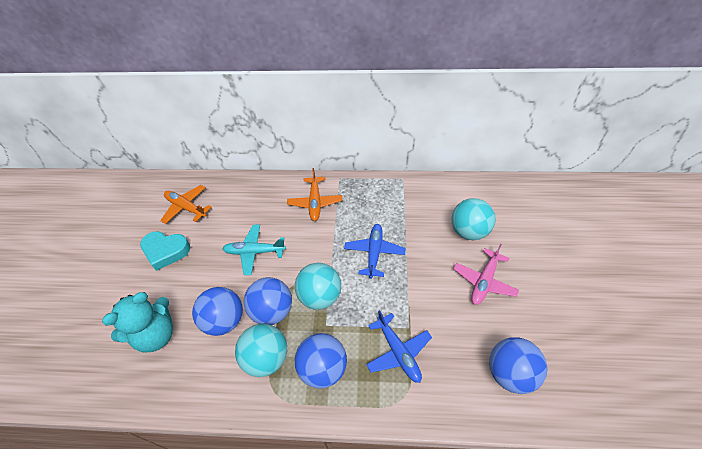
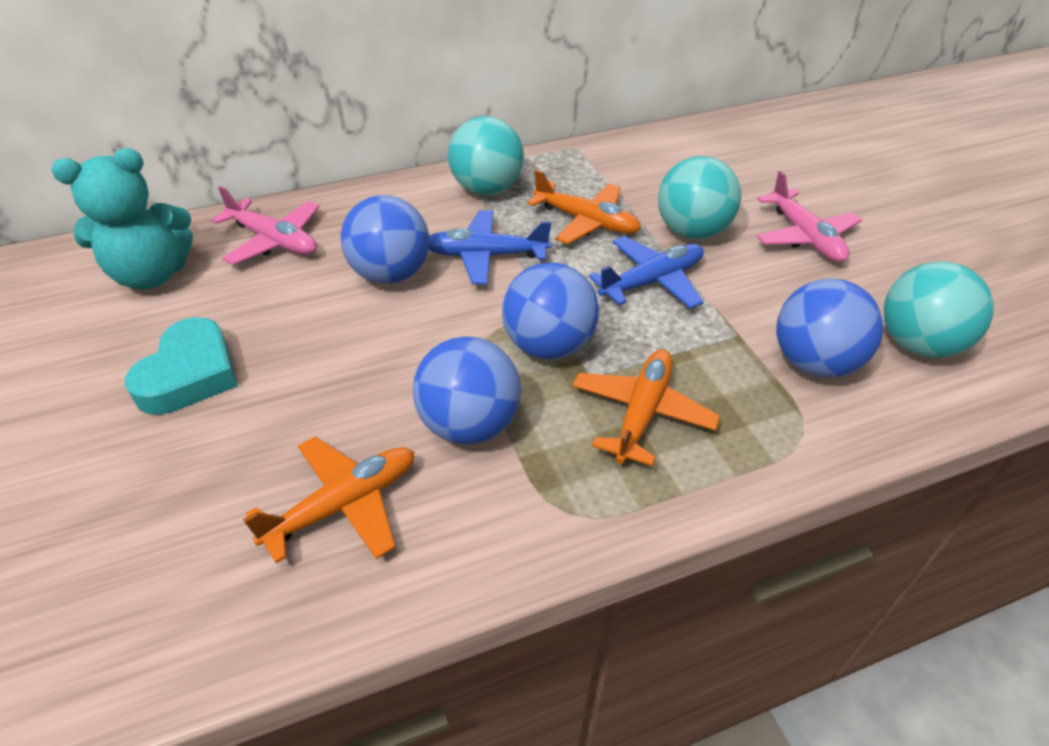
orange plane: [160,185,211,224] [287,168,342,221] = 2 -> [243,437,414,563] [527,170,641,244] [572,349,720,466] = 3
pink plane: [453,243,519,305] = 1 -> [212,186,320,265] [756,170,862,262] = 2
turquoise plane: [222,225,286,275] = 1 -> none = 0

